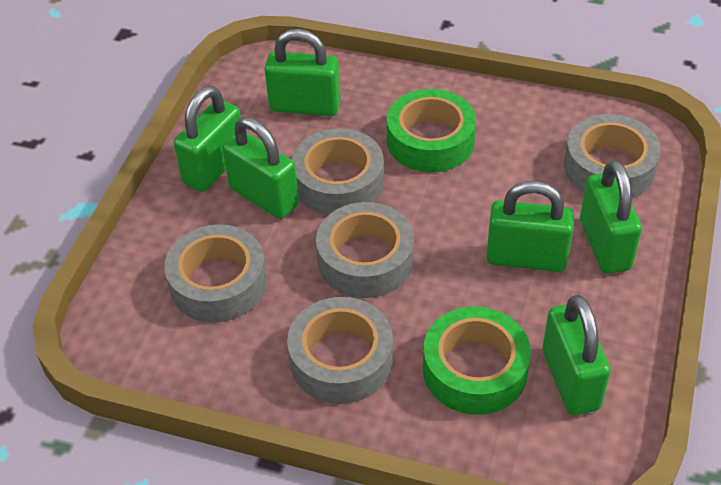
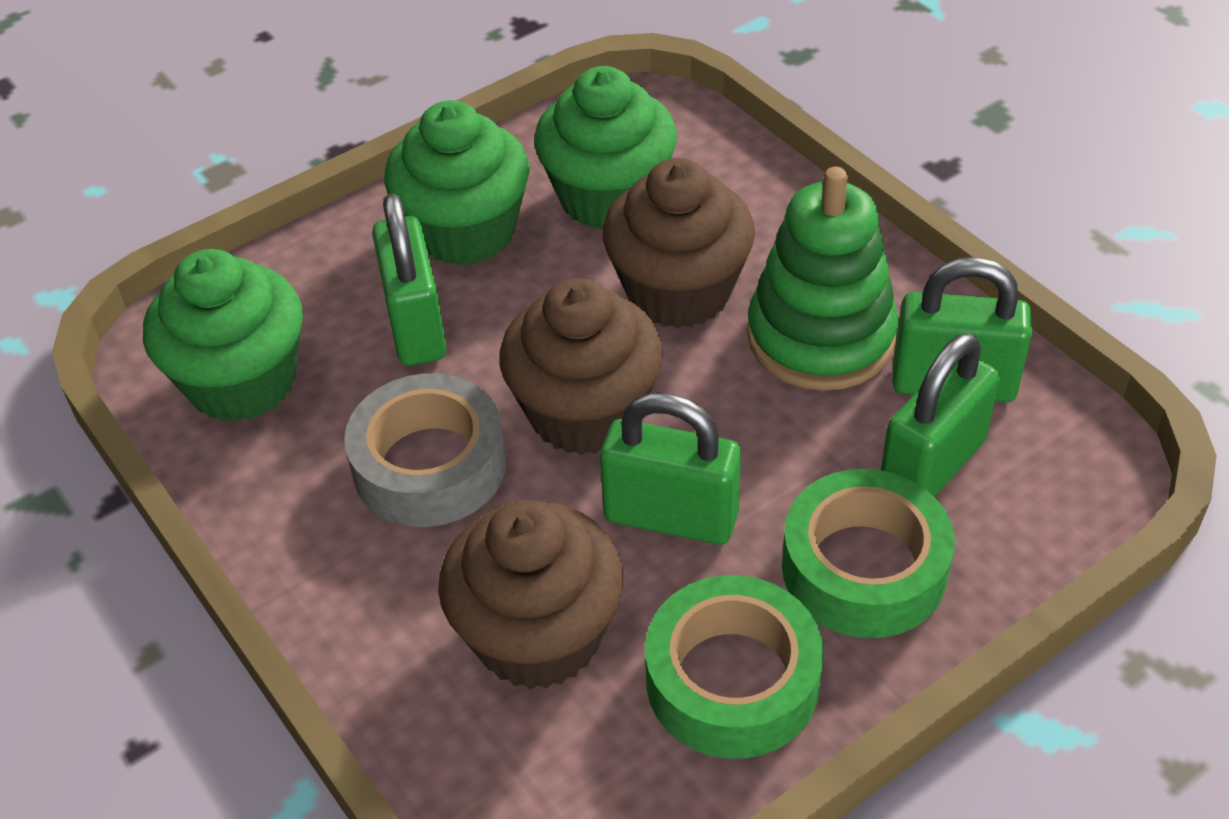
brown cupcake: none = 0 -> [438,500,623,689] [499,278,663,455] [602,158,755,329] = 3
green cupcake: none = 0 -> [143,249,303,422] [384,100,530,266] [534,66,677,229] = 3
green padlock: [174,86,241,192] [222,117,299,219] [264,29,340,116] [486,181,574,272] [542,295,611,415] [580,160,642,274] = 6 -> [372,193,447,366] [600,392,741,545] [881,333,1000,497] [892,257,1032,403] = 4
green stacking toy: none = 0 -> [747,167,898,391] = 1
grey tape: [164,224,267,323] [287,297,393,404] [292,128,384,215] [316,202,414,298] [564,114,661,198] = 5 -> [344,373,507,527] = 1

